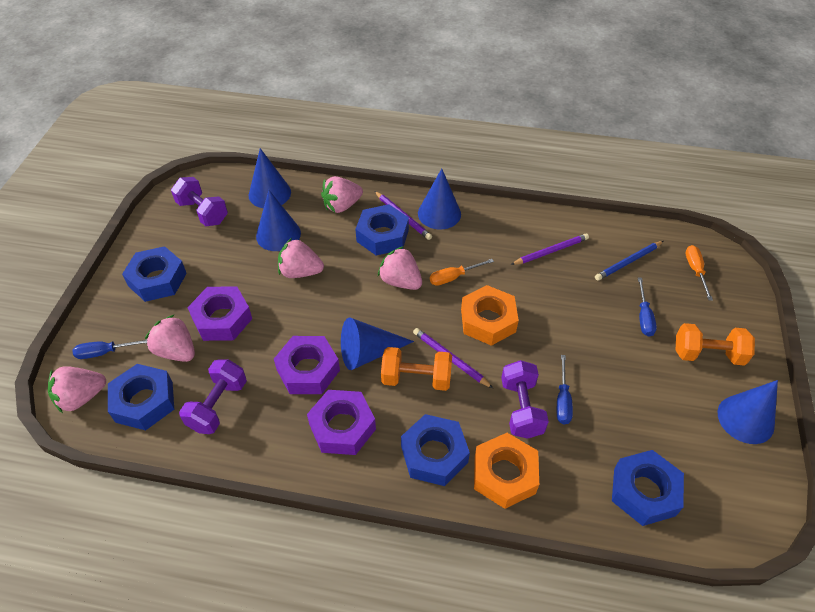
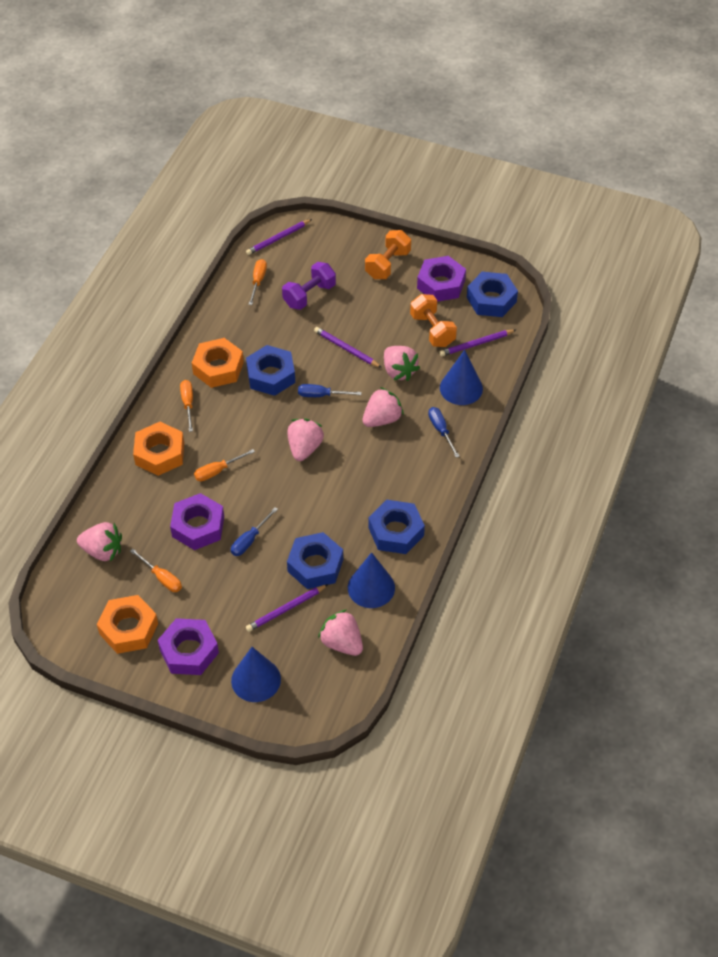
blue cone: [249,148,291,208] [256,190,301,251] [341,318,414,370] [418,168,461,229] [718,380,778,444] = 5 -> [231,647,281,702] [348,552,395,608] [440,350,483,405] = 3
blue nut: [108,364,174,430] [122,246,187,302] [355,204,409,255] [401,414,470,486] [612,450,684,526] = 5 -> [246,345,295,396] [287,532,343,589] [368,500,425,554] [467,272,518,317] = 4
blue pencil: [595,241,663,281] = 1 -> none = 0
orange nut: [461,285,519,346] [474,433,539,509] = 2 -> [97,595,158,654] [133,422,184,476] [192,338,244,388] = 3
orange screwdriver: [430,259,494,286] [686,245,713,301] = 2 -> [130,549,182,592] [180,380,193,432] [194,449,255,482] [249,259,267,305] = 4
purple dumbbell: [171,177,228,226] [179,359,247,434] [501,360,549,439] = 3 -> [282,262,336,310] = 1
purple pencil: [374,191,432,240] [413,328,493,388] [511,234,589,265] = 3 -> [246,219,312,255] [246,584,328,632] [314,327,382,368] [439,330,516,356] = 4

